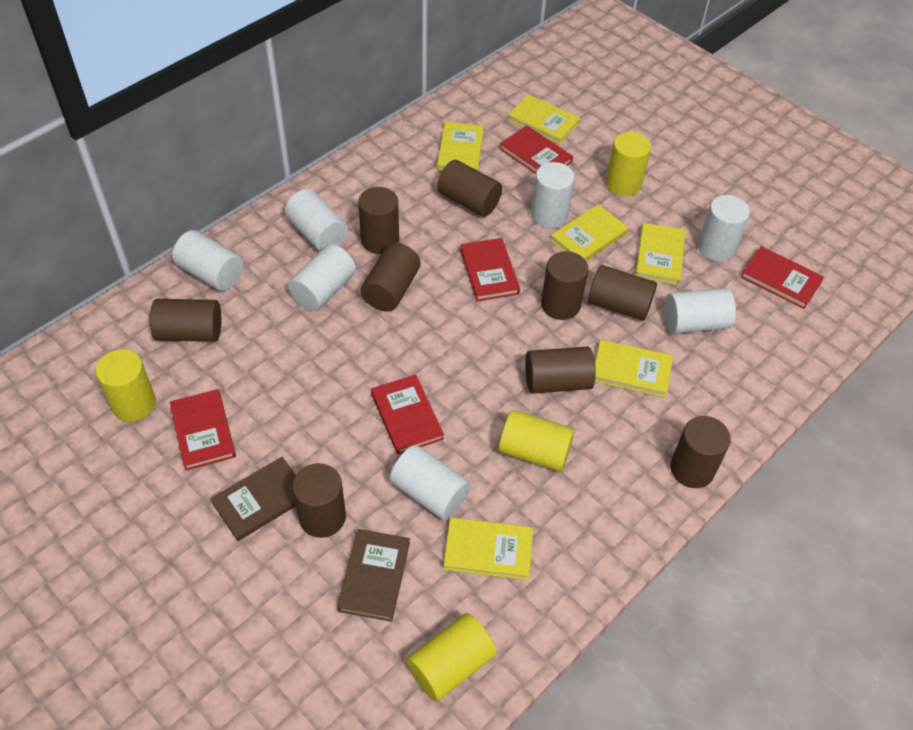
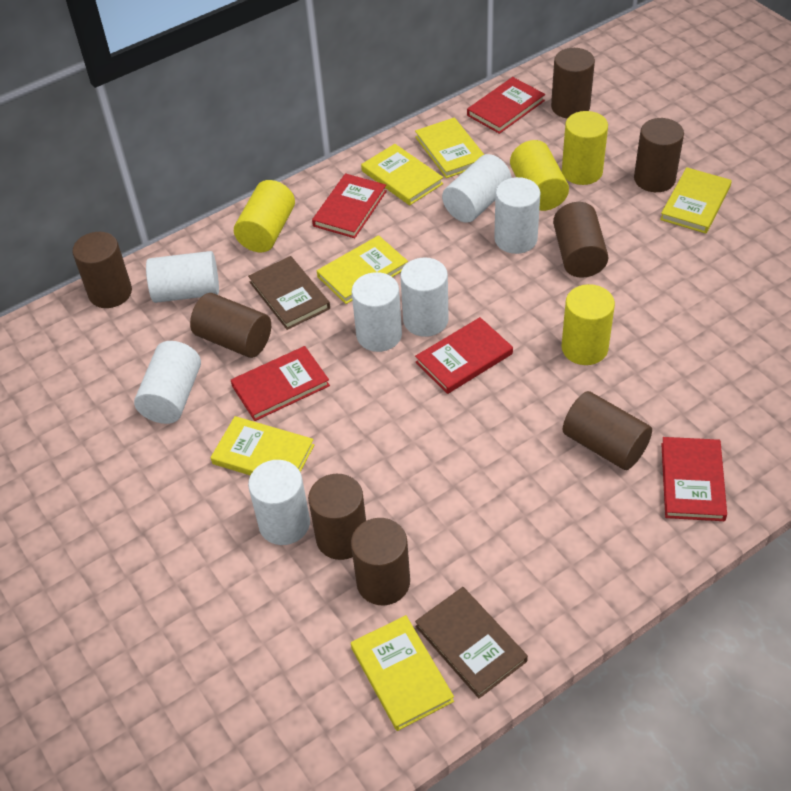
brown cylinder: [150,299,221,342] [292,463,346,538] [358,187,399,254] [361,243,421,311] [437,160,502,217] [525,347,596,394] [541,251,588,320] [588,265,657,321] [670,416,731,488] = 9 -> [72,232,132,308] [190,293,271,358] [308,474,366,560] [351,518,410,605] [551,48,595,119] [553,202,608,278] [563,391,652,470] [634,118,684,192] = 8

